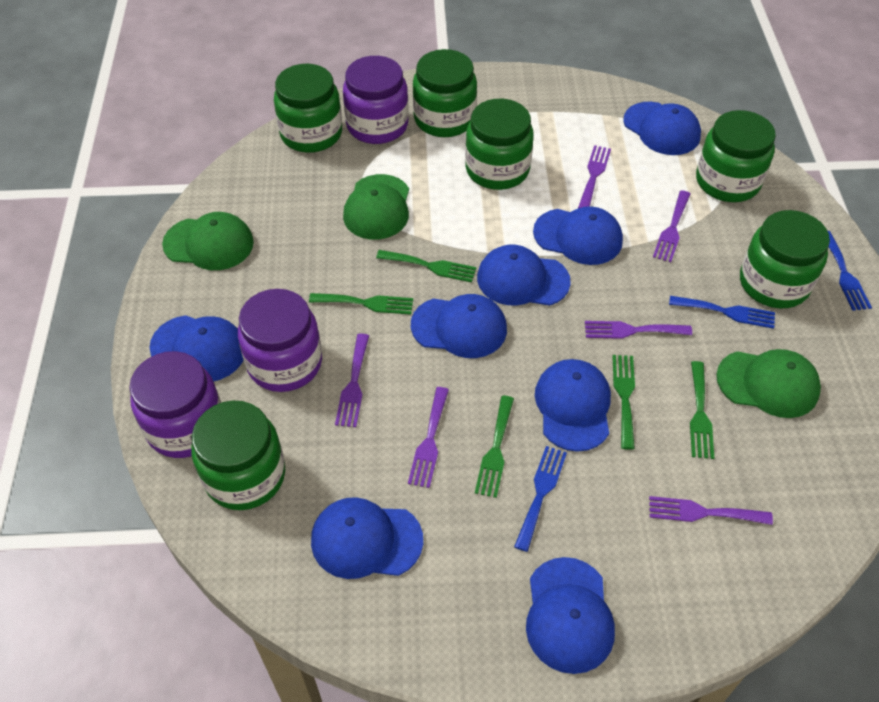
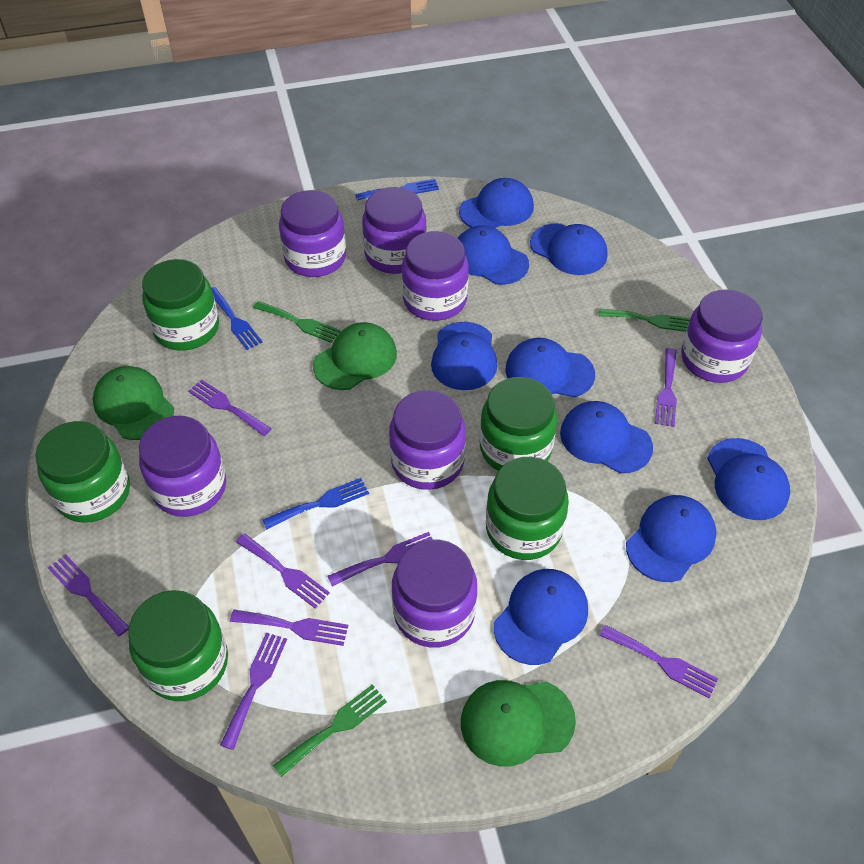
blue cap: [150,315,243,382] [311,497,423,579] [411,294,507,358] [477,245,571,306] [526,557,615,674] [533,206,623,265] [535,359,611,452] [623,102,701,155] = 8 -> [431,322,498,390] [458,225,529,285] [459,178,534,228] [494,569,588,665] [505,338,595,397] [530,223,608,275] [560,401,653,473] [626,495,717,582] [707,438,790,520] = 9
green fork: [309,293,413,315] [376,250,477,282] [475,396,514,498] [612,355,635,450] [690,361,714,459] = 5 -> [253,301,340,343] [273,684,387,777] [599,308,690,332] = 3
green jar: [191,401,285,510] [274,64,342,153] [413,49,477,137] [465,99,534,190] [696,110,776,202] [740,210,830,308] = 6 -> [35,421,130,523] [128,590,228,701] [142,259,219,351] [480,377,557,471] [486,457,569,560] = 5
purple fork: [335,334,369,427] [408,387,449,488] [578,145,611,208] [585,321,692,339] [649,496,773,525] [653,190,690,262] = 6 -> [48,555,129,637] [188,380,272,436] [220,632,287,750] [230,609,348,646] [236,533,330,608] [328,532,432,587] [599,625,718,698] [655,348,677,427] = 8
purple jar: [130,351,221,458] [238,289,322,392] [343,56,409,144] = 3 -> [139,416,226,517] [279,190,346,277] [362,187,427,274] [389,390,466,490] [392,539,477,648] [402,231,469,321] [681,289,763,383] = 7

